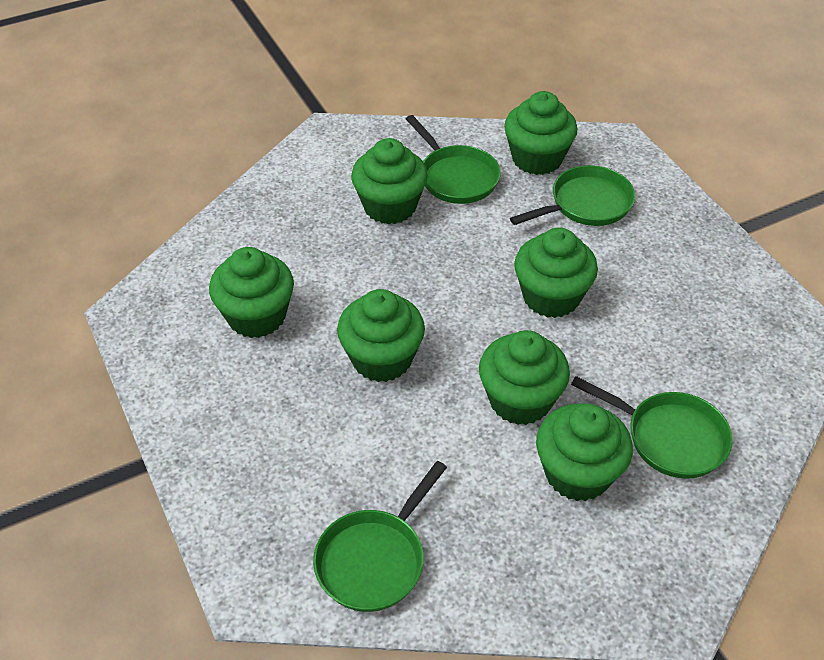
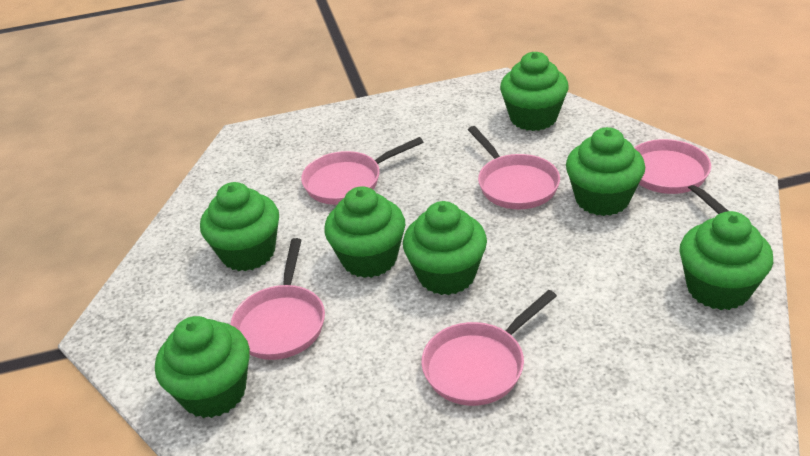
green pan: [313,461,447,612] [406,115,501,204] [510,165,635,226] [571,376,733,479] = 4 -> none = 0
pink pan: none = 0 -> [230,238,325,360] [301,137,423,205] [421,290,557,406] [468,126,560,209] [634,139,728,214] = 5

